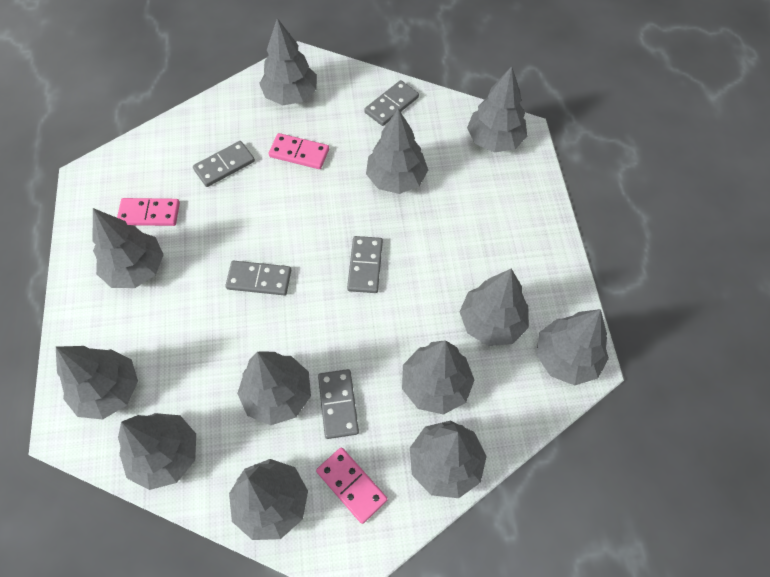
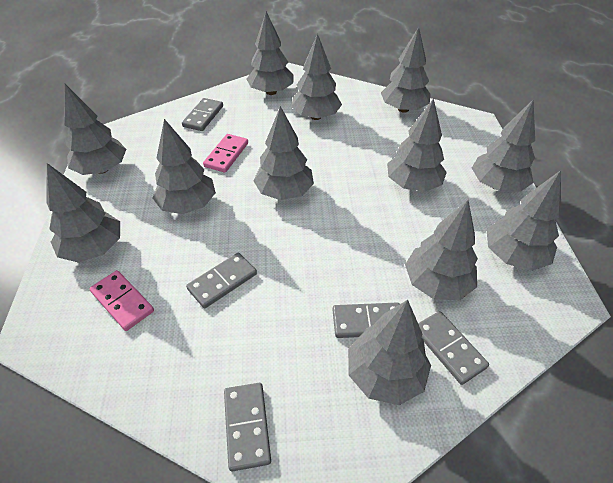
pink domino: [117,198,180,226] [269,133,329,169] [316,447,388,524] = 3 -> [89,270,154,331] [203,134,248,173] = 2

